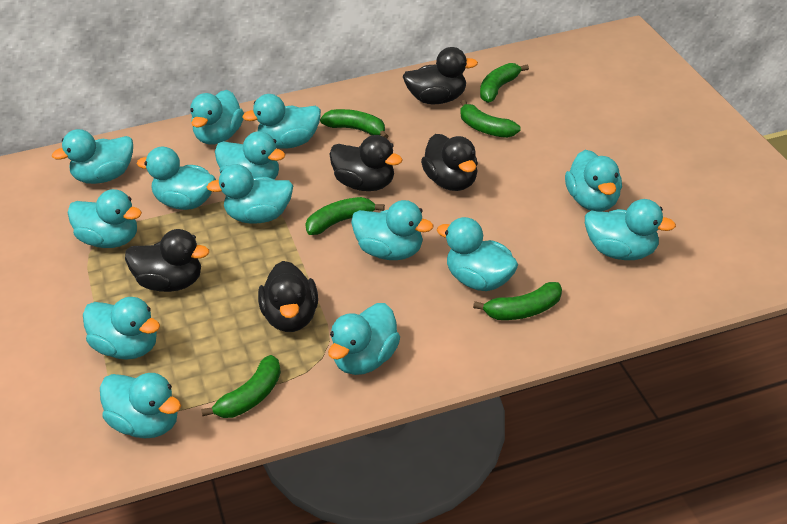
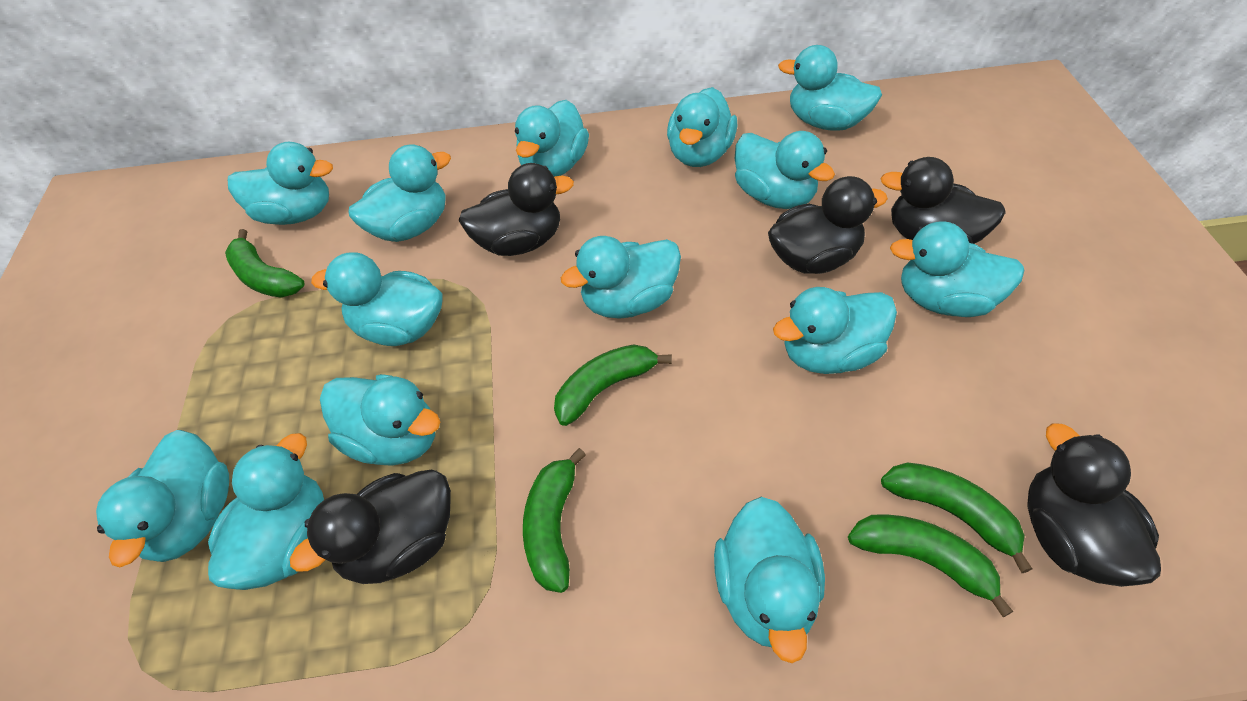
green banana: [201,355,281,418] [305,197,385,235] [320,109,388,138] [460,100,521,138] [473,282,562,320] [480,63,529,103] = 6 -> [225,229,305,298] [523,448,586,593] [554,344,672,426] [848,514,1013,618] [881,462,1033,573] = 5

